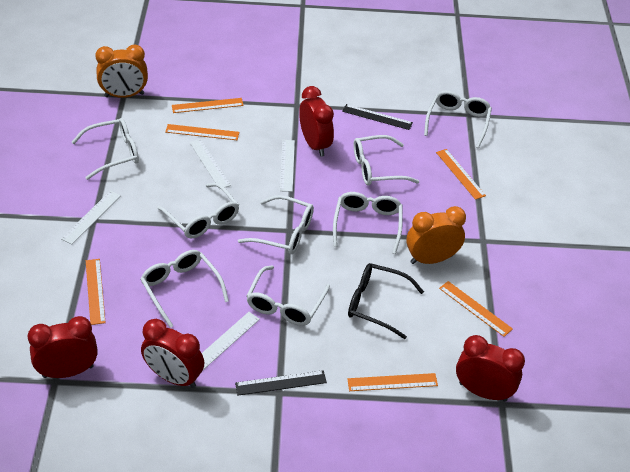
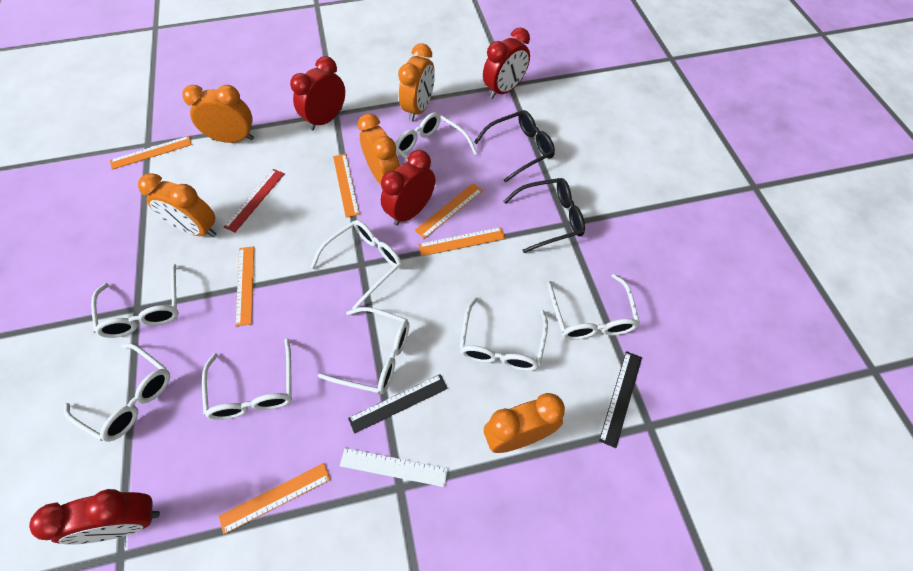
black glasses: [348,263,424,339] = 1 -> [474,110,555,183] [503,178,585,253] = 2
orange clock: [95,44,148,98] [406,206,466,264] = 2 -> [138,173,216,237] [182,85,254,143] [358,113,400,185] [398,43,435,121] [484,393,565,453] = 5
red ruler: none = 0 -> [224,169,284,232] = 1
white ruler: [61,191,121,244] [190,139,231,189] [202,312,260,370] [280,140,295,192] = 4 -> [340,448,448,487] = 1

